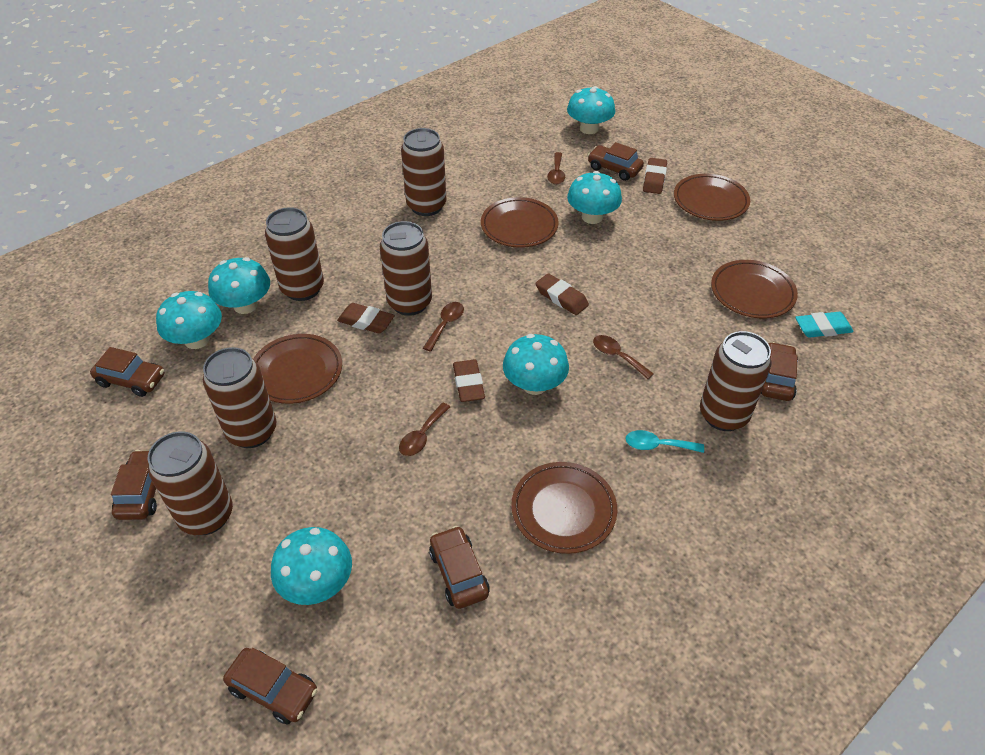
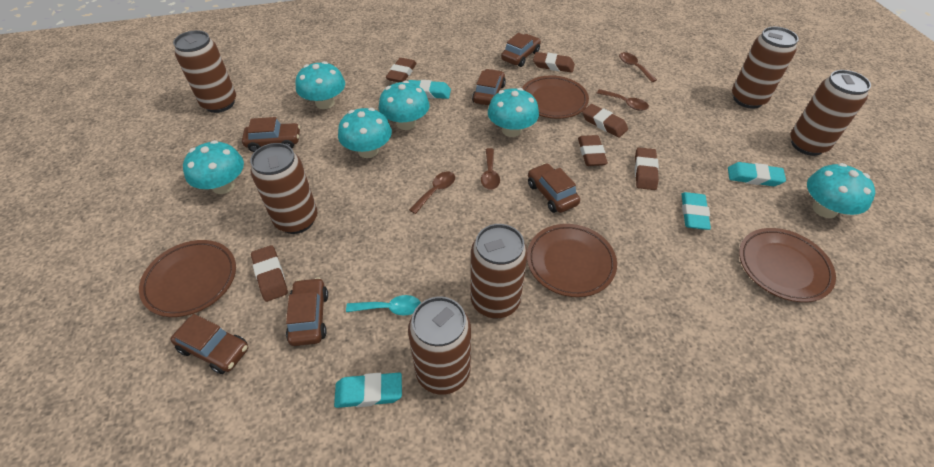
brown eraser: [337,303,395,333] [453,360,485,402] [536,273,589,315] [643,158,667,194] = 4 -> [251,245,288,302] [386,58,417,82] [533,52,575,73] [578,135,608,166] [582,104,628,138] [635,147,659,190] = 6
brown plate: [253,334,342,404] [481,197,559,248] [511,462,617,554] [674,174,750,221] [711,260,798,318] = 5 -> [139,240,236,317] [522,75,589,119] [527,224,617,297] [739,228,836,302] = 4
turquoise eraser: [795,312,854,338] = 1 -> [334,373,402,408] [408,80,451,99] [681,192,711,230] [728,162,786,186] = 4

